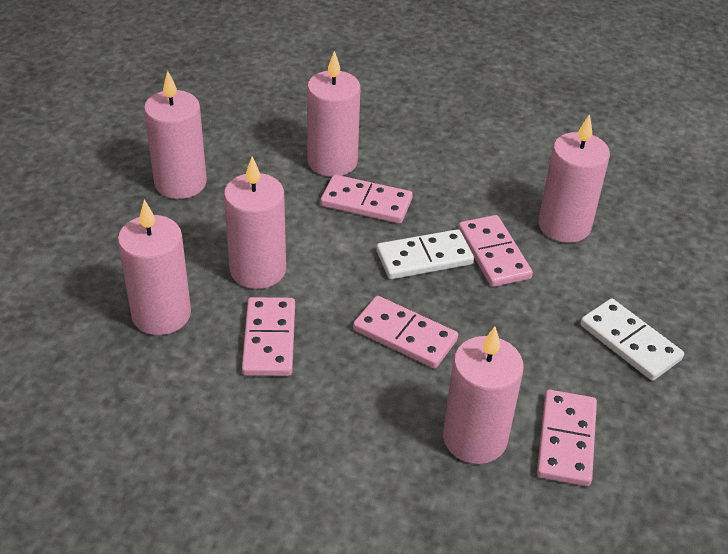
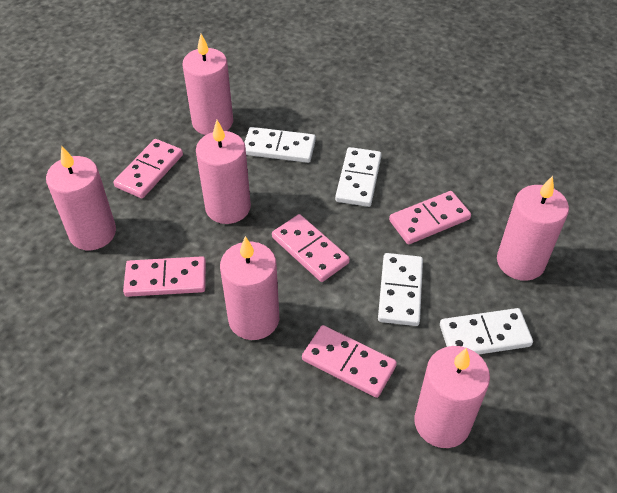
white domino: [376,229,474,279] [580,298,684,381] = 2 -> [244,127,316,163] [335,147,382,207] [378,253,423,326] [440,308,533,355] = 4

